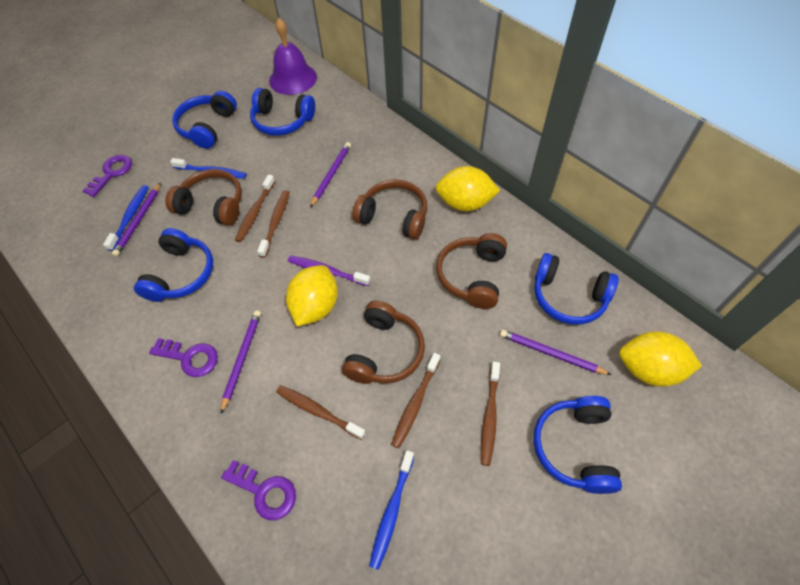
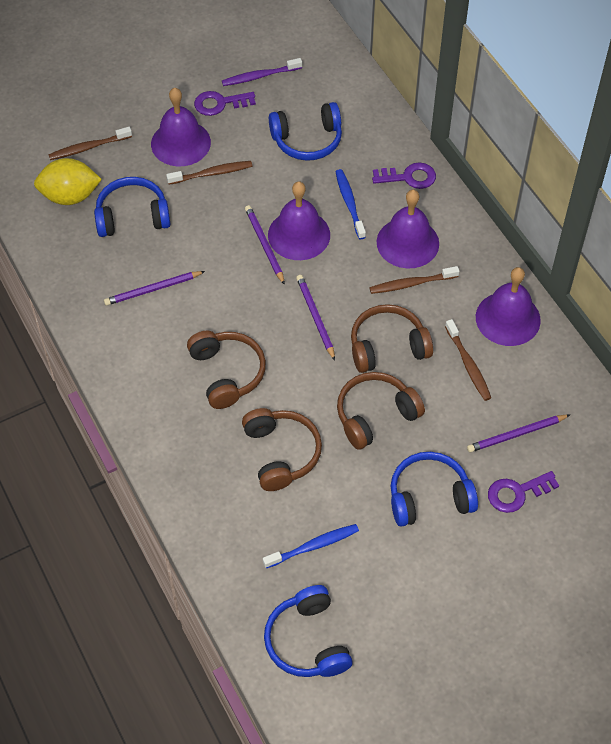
blue headphones: [134,228,213,302] [172,91,237,149] [250,88,315,136] [533,396,622,494] [534,253,619,325] = 5 -> [94,177,170,237] [264,585,352,677] [269,102,342,161] [391,452,478,527] = 4
blue toothbrush: [103,185,149,251] [170,158,247,179] [369,450,414,570] = 3 -> [263,524,359,568] [335,169,366,239] = 2
brown toothbrush: [235,175,275,242] [257,190,290,258] [276,385,366,440] [391,353,441,448] [481,362,500,466] = 5 -> [48,127,132,160] [166,161,253,185] [369,266,460,294] [445,319,491,401] = 4
purple bell: [269,18,317,95] = 1 -> [151,88,211,166] [268,181,330,260] [376,190,439,269] [476,267,541,346] = 4
yellow lemon: [286,265,338,326] [435,166,500,211] [619,331,702,387] = 3 -> [34,158,102,205] = 1

